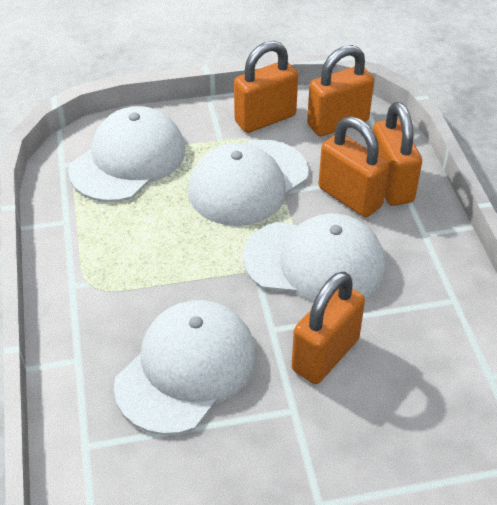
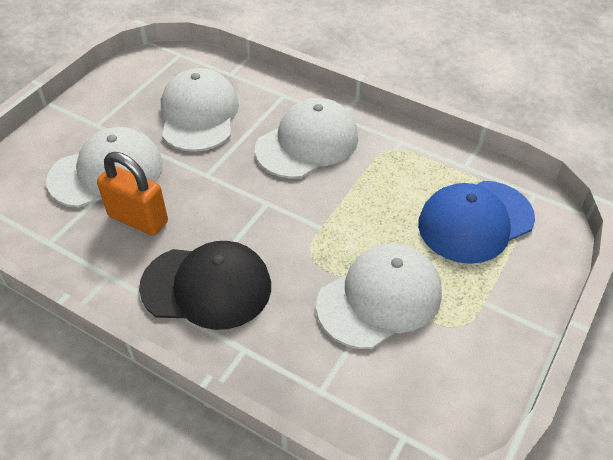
black cap: none = 0 -> [139,241,271,330] = 1
blue cap: none = 0 -> [418,181,535,264] = 1
orange padlock: [234,41,298,133] [292,272,365,384] [307,45,374,137] [318,116,389,217] [373,102,422,206] = 5 -> [97,152,168,236] = 1

